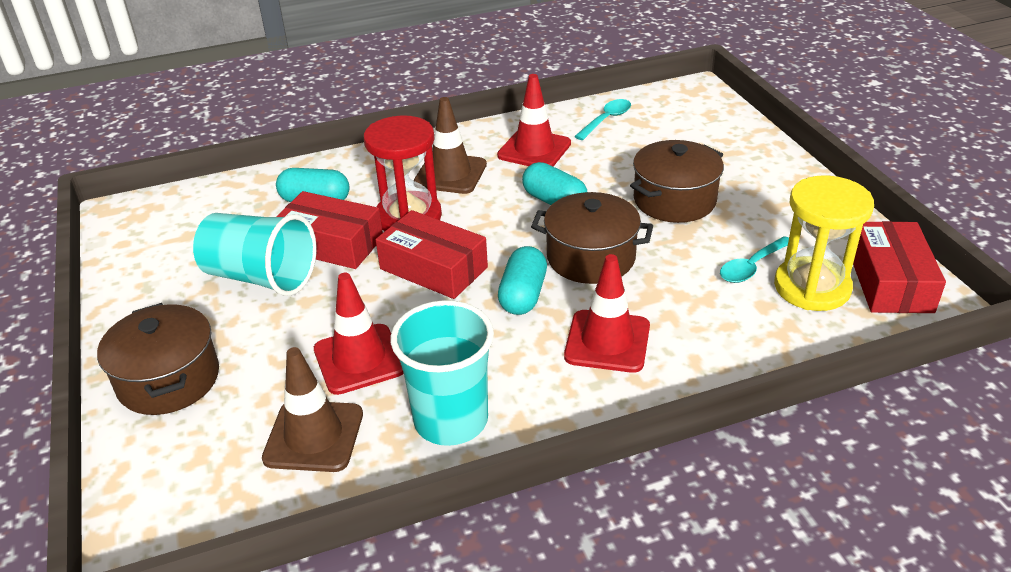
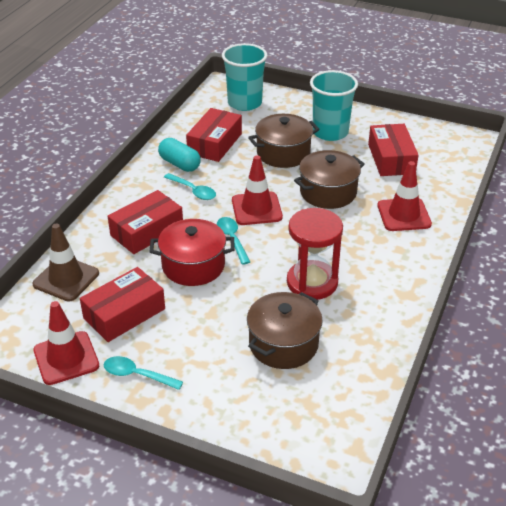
brown traffic cone: [262,347,363,472] [414,97,487,194] = 2 -> [32,224,99,302] = 1
red box: [276,191,383,269] [376,210,488,299] [853,221,946,313] = 3 -> [80,267,165,342] [108,190,183,254] [186,108,242,162] [368,124,419,176] = 4
red pot: none = 0 -> [149,219,235,286] = 1
turquoise capsule: [276,168,350,202] [498,246,547,315] [522,162,587,205] = 3 -> [158,138,201,172] = 1
turquoise spoon: [574,99,631,140] [720,236,789,283] = 2 -> [104,356,183,390] [164,173,216,200] [217,217,250,265] = 3
yellow hourglass: [774,175,874,311] = 1 -> none = 0

